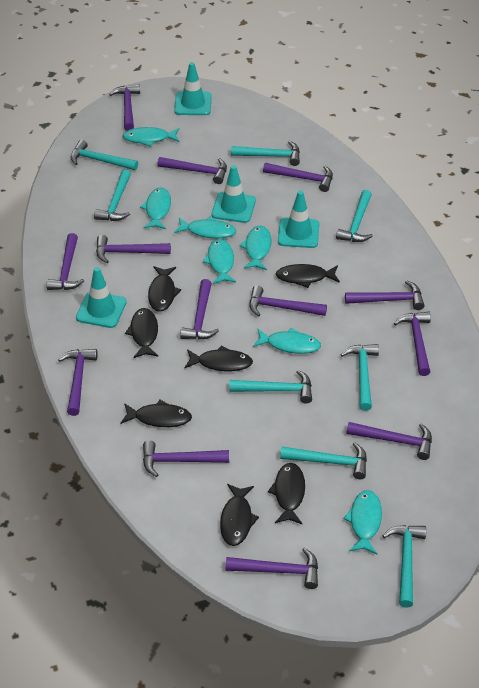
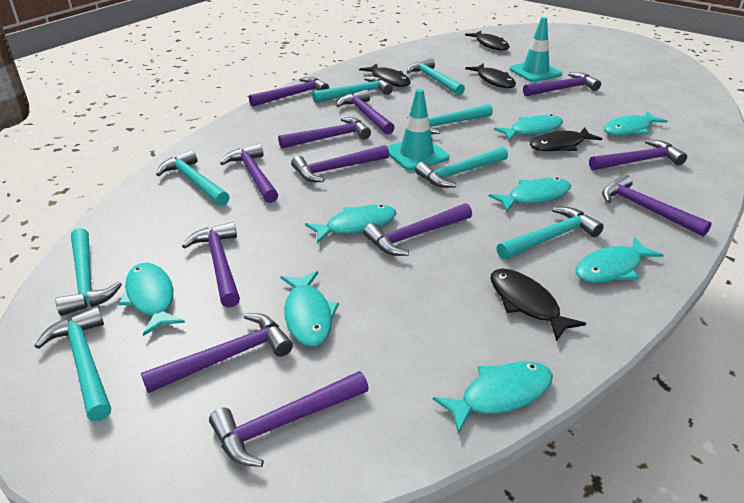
black fish: [121,400,192,427] [125,308,158,358] [148,266,181,312] [184,346,253,371] [220,484,259,546] [268,463,305,524] [276,264,340,288] = 7 -> [359,64,411,87] [465,31,510,51] [465,63,516,88] [491,268,586,341] [530,127,602,151] = 5
purple hammer: [46,233,84,290] [58,349,98,416] [96,235,171,263] [109,84,140,131] [143,440,229,477] [158,157,227,184] [180,279,219,340] [225,548,318,589] [249,285,327,317] [263,163,333,192] [345,280,425,310] [347,422,432,460] [394,312,431,376] = 13 -> [141,313,293,393] [182,222,240,308] [209,371,369,467] [220,143,278,203] [249,77,329,107] [278,117,371,149] [291,145,389,182] [336,90,395,135] [363,203,472,256] [523,72,601,96] [589,139,687,170] [602,174,712,237] = 12
turquoise fish: [123,127,179,147] [140,187,171,229] [174,217,236,239] [203,239,236,284] [240,226,271,270] [253,328,321,354] [343,490,382,554] = 7 -> [119,263,185,336] [281,271,339,347] [305,205,397,243] [433,361,553,434] [489,178,571,212] [494,114,563,141] [576,237,664,283] [604,111,668,136] = 8
turquoise traffic cone: [76,267,127,328] [174,62,212,115] [212,165,256,223] [278,191,319,248] = 4 -> [387,89,449,171] [510,17,562,82] = 2

